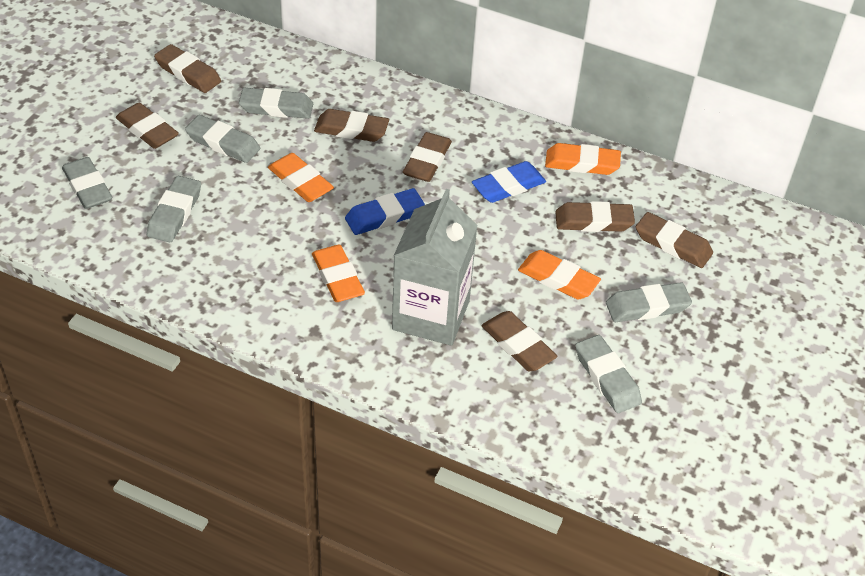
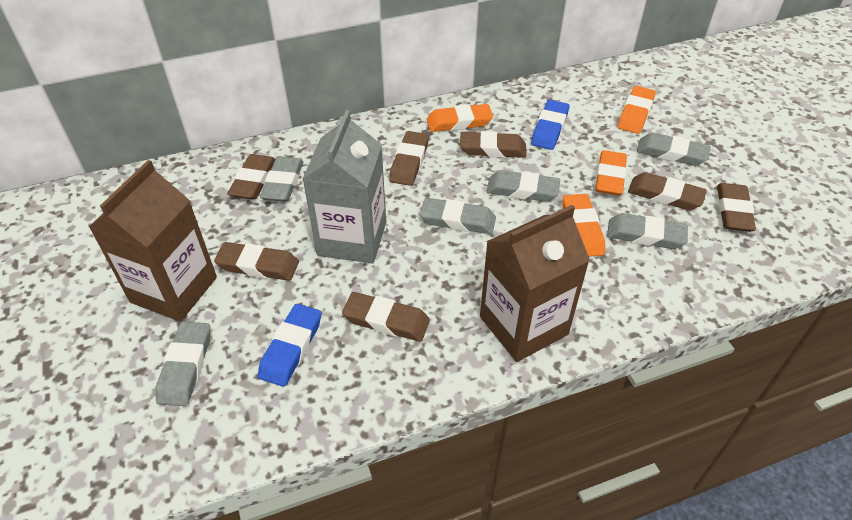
brown carton: none = 0 -> [89,160,217,322] [480,205,590,362] = 2

